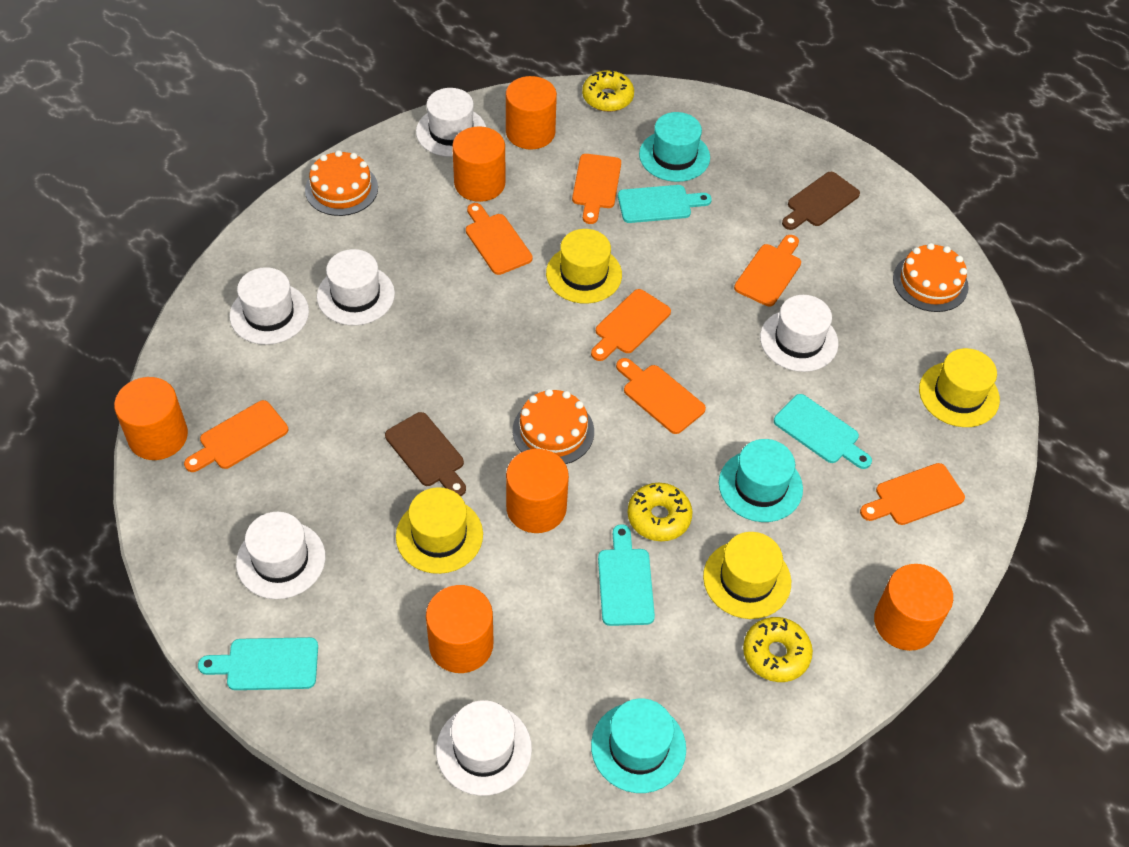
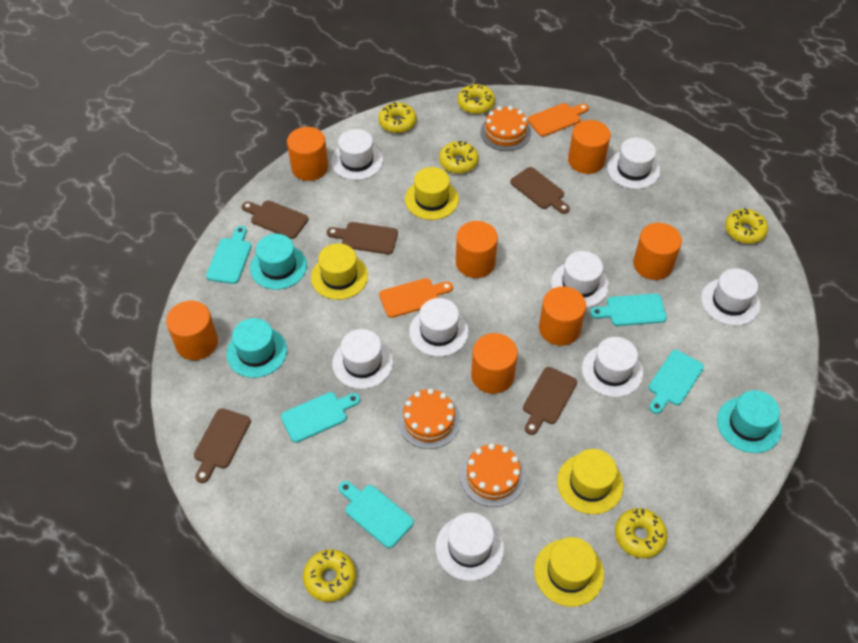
brown cutting board: [385,412,466,496] [782,172,860,230] = 2 -> [194,408,251,483] [242,200,308,239] [327,222,398,254] [510,167,570,214] [523,367,577,435] = 5
orange cutting board: [184,400,288,472] [466,203,533,275] [572,154,621,224] [591,289,671,361] [616,358,706,434] [734,235,801,306] [860,463,965,525] = 7 -> [379,278,453,318] [528,103,589,137] = 2
orange cylinder: [114,377,188,460] [426,585,493,673] [452,126,505,202] [506,76,557,150] [506,449,569,533] [874,564,953,651] = 6 -> [166,301,218,360] [287,127,328,181] [456,221,498,278] [471,333,518,394] [539,286,586,346] [568,120,611,174] [633,223,682,280] = 7
turquoise cutting board: [198,637,318,690] [598,524,655,626] [618,185,712,223] [774,394,872,469] = 4 -> [206,226,252,284] [281,392,360,443] [338,481,414,548] [590,294,667,326] [649,350,704,414] = 5
white hat: [230,267,309,345] [236,512,325,599] [317,249,395,325] [416,88,486,157] [436,700,532,796] [760,295,839,372] = 6 -> [331,129,383,180] [332,329,393,389] [409,298,469,357] [435,513,504,581] [551,251,609,307] [582,337,643,397] [607,138,660,189] [701,268,760,326] = 8
yellow donut: [582,69,634,112] [628,483,692,541] [743,617,813,682] = 3 -> [303,549,356,602] [378,102,417,133] [439,141,478,173] [458,84,495,114] [615,508,667,558] [725,209,768,244] = 6

